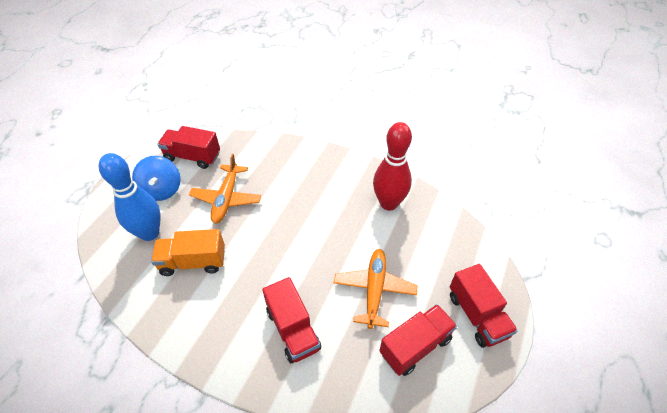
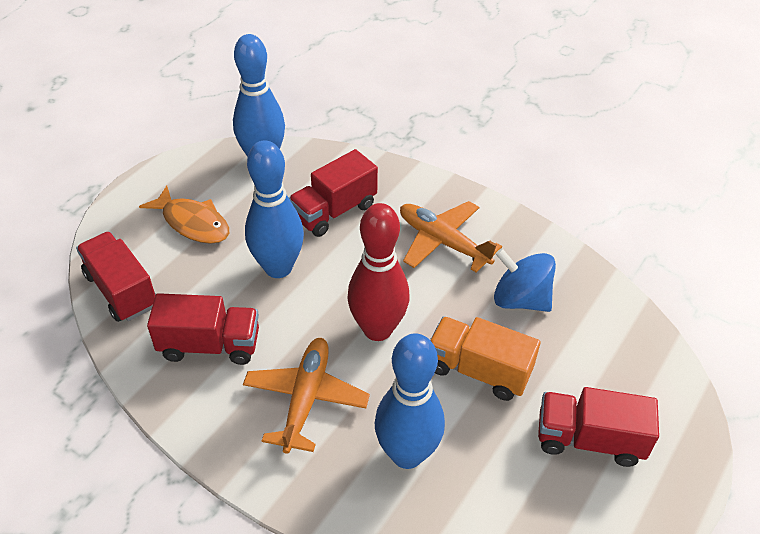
blue bowling pin: [99,153,161,241] = 1 -> [233,34,285,157] [245,140,304,278] [375,333,445,469] = 3
orange fish: none = 0 -> [139,185,229,244] = 1

